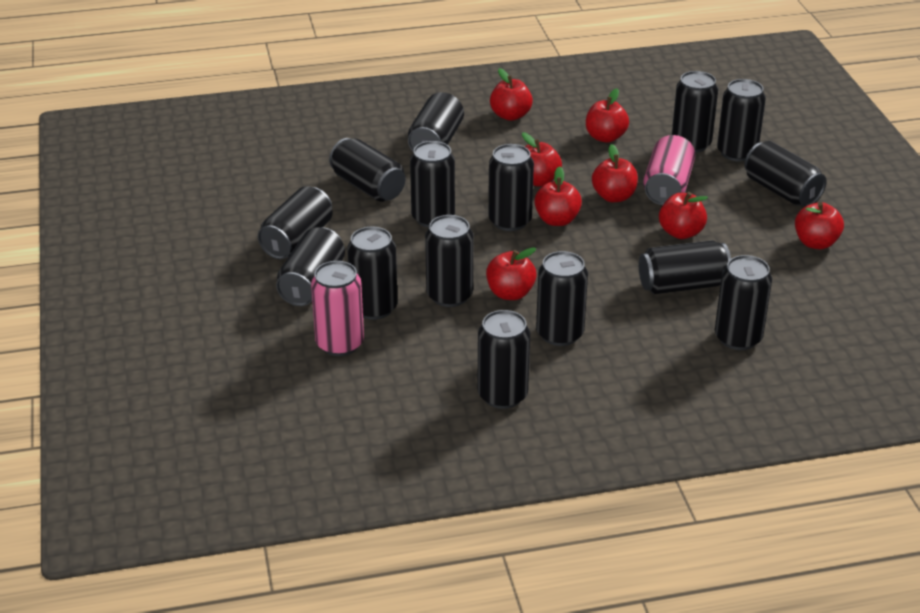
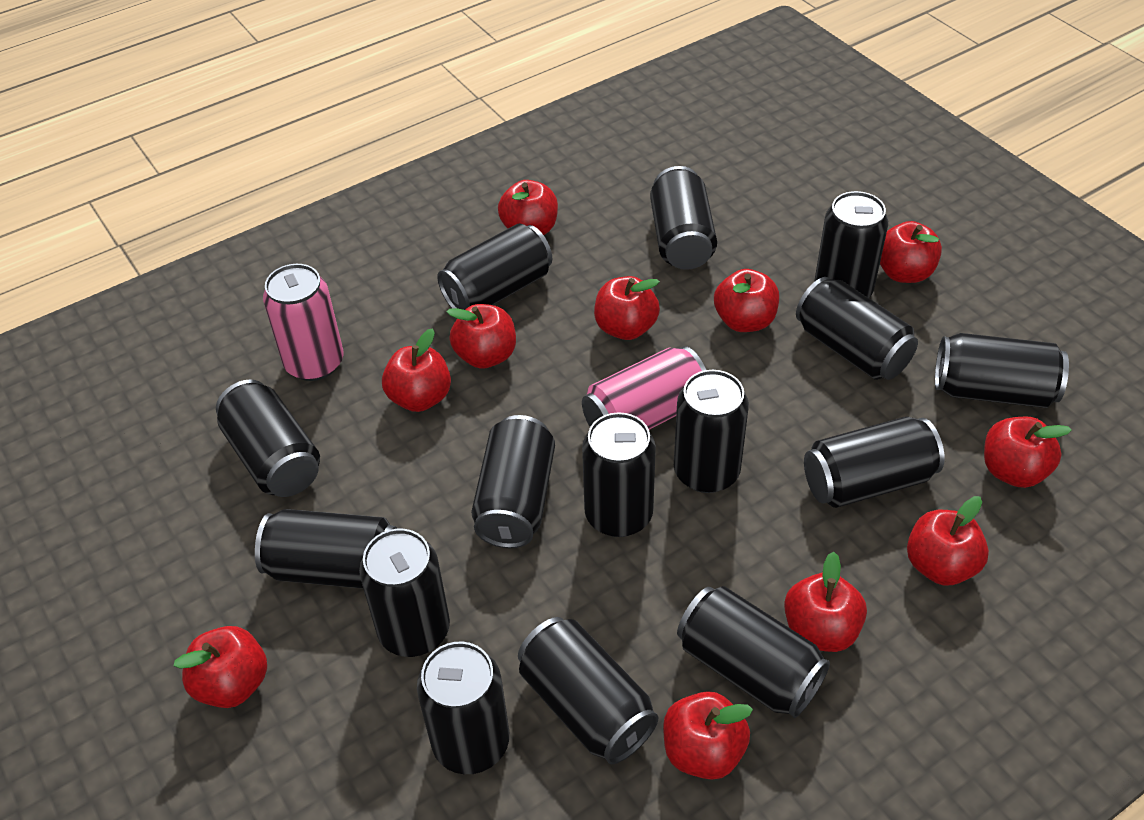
red apple: [486,247,537,300] [490,68,533,121] [522,132,562,187] [534,166,582,226] [586,88,629,143] [592,144,638,202] [659,192,708,239] [795,202,844,249] = 8 -> [174,626,267,708] [382,328,451,412] [447,304,516,369] [498,180,558,235] [594,276,660,340] [663,691,753,780] [714,269,779,332] [784,552,867,652] [880,221,942,283] [907,496,989,585] [984,417,1072,488] = 11

